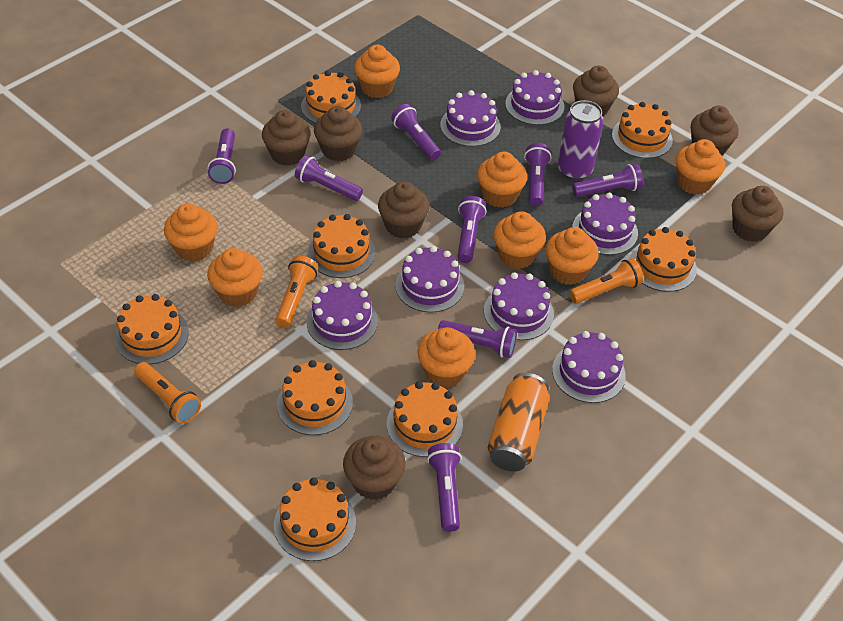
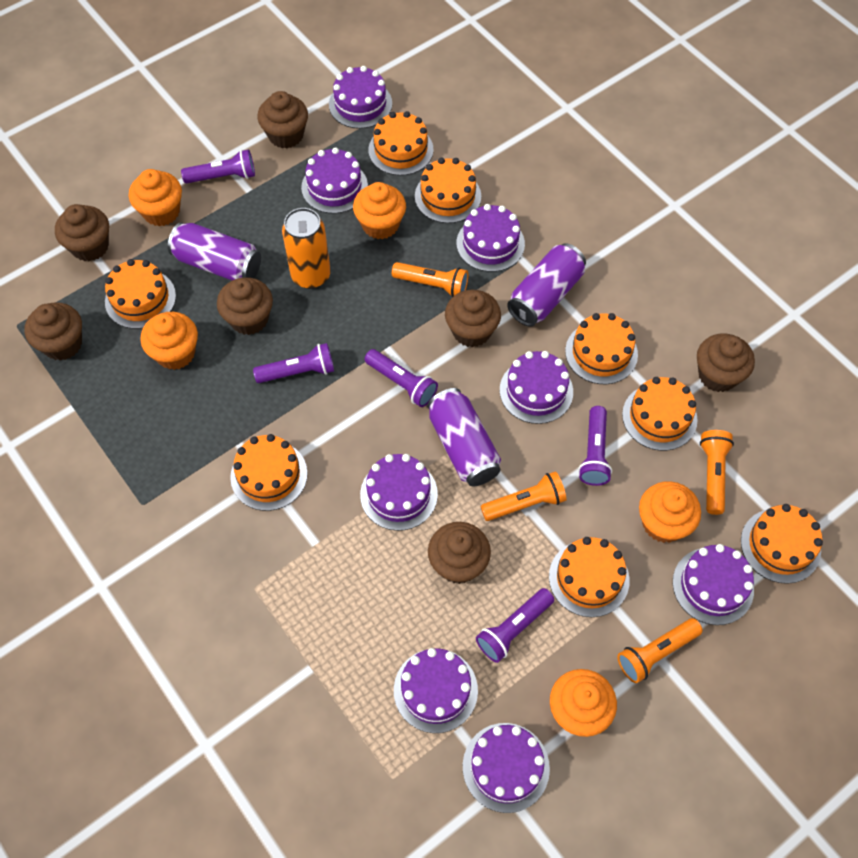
orange cupcake: [164,203,218,262] [207,248,263,307] [354,45,400,98] [417,327,475,388] [477,152,527,208] [493,211,546,269] [545,227,599,285] [676,139,725,195] = 8 -> [129,169,182,226] [140,312,198,370] [353,182,406,239] [550,669,617,737] [639,481,701,543] = 5
orange flashlight: [134,362,201,424] [275,256,318,327] [569,258,644,304] = 3 -> [392,262,468,297] [481,471,567,521] [617,618,703,683] [700,430,734,515] = 4
purple cake: [306,281,378,350] [395,246,464,313] [440,90,501,147] [484,272,554,340] [505,70,564,125] [552,331,626,403] [572,193,638,255] = 7 -> [301,147,368,214] [329,66,392,129] [360,454,438,531] [394,648,478,733] [457,204,525,272] [463,723,550,813] [500,351,573,424] [673,544,754,625] = 8
purple can: [558,100,604,181] = 1 -> [168,222,261,280] [427,388,501,486] [507,243,586,327] = 3
purple flashlight: [208,128,236,184] [295,155,363,201] [391,104,441,160] [427,443,461,532] [438,320,517,358] [457,196,487,263] [524,143,552,206] [572,164,643,197] = 8 -> [181,150,255,184] [253,343,334,383] [365,349,438,407] [476,588,554,663] [578,406,612,486] = 5

